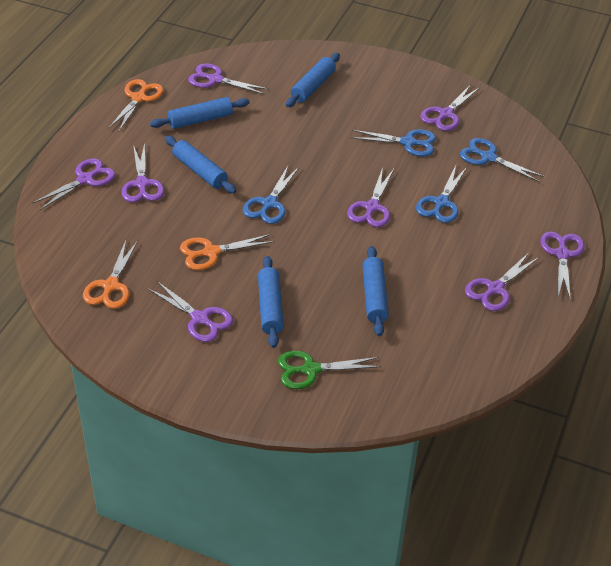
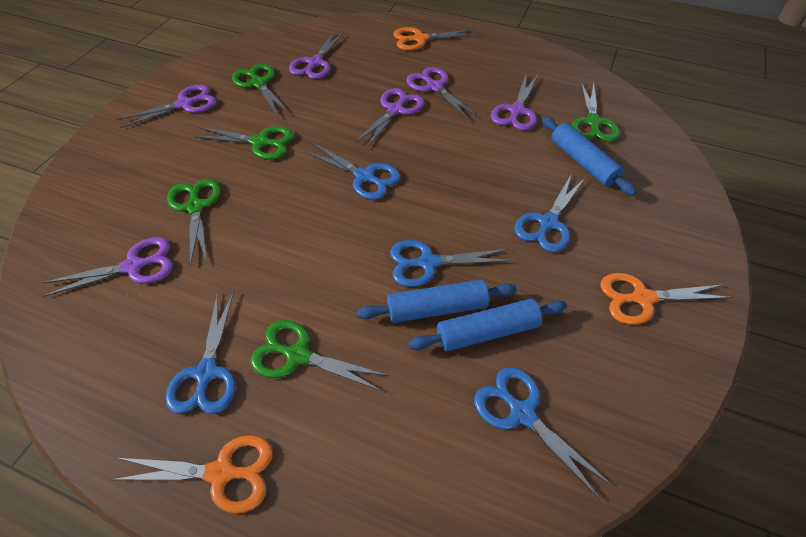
blue rolling pin: [150,97,250,129] [165,136,236,194] [258,256,284,348] [286,53,340,107] [362,246,389,336] = 5 -> [357,280,517,323] [408,299,567,352] [542,117,636,196] = 3
blue scissors: [243,164,299,224] [350,129,436,157] [416,166,467,223] [460,138,544,182] = 4 -> [165,291,236,414] [305,143,401,200] [390,240,512,287] [474,367,613,500] [514,175,585,252] = 5
green scissors: [278,351,381,389] = 1 -> [167,179,221,266] [193,126,294,160] [232,64,290,116] [250,320,389,392] [572,82,620,142] = 5
purple scissors: [32,159,116,210] [121,143,164,203] [147,281,233,342] [188,63,269,95] [347,168,394,227] [420,84,480,131] [465,252,539,311] [540,231,585,300] = 8 -> [42,237,173,297] [117,85,217,128] [289,32,344,79] [355,88,424,148] [406,67,478,120] [491,75,538,130] = 6

